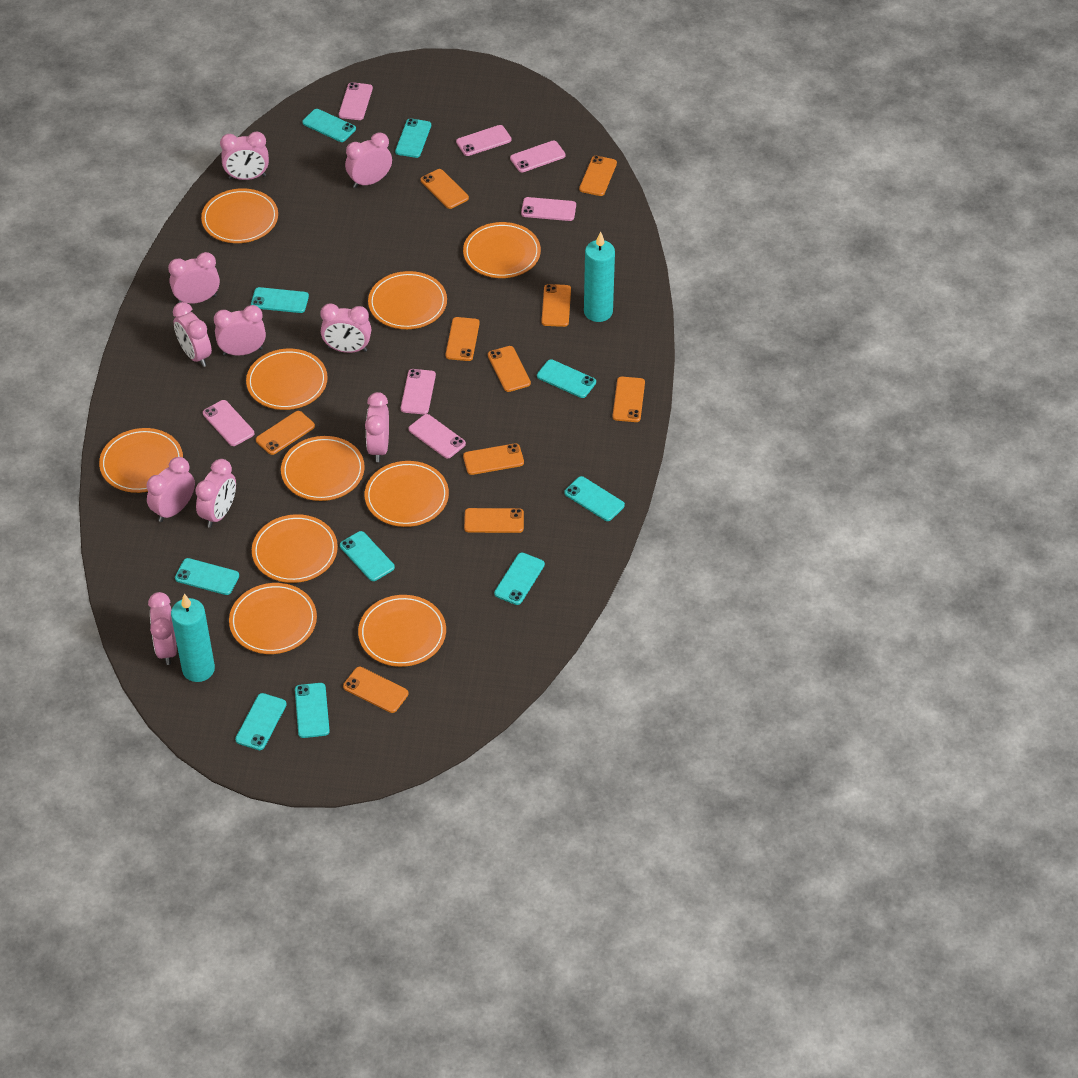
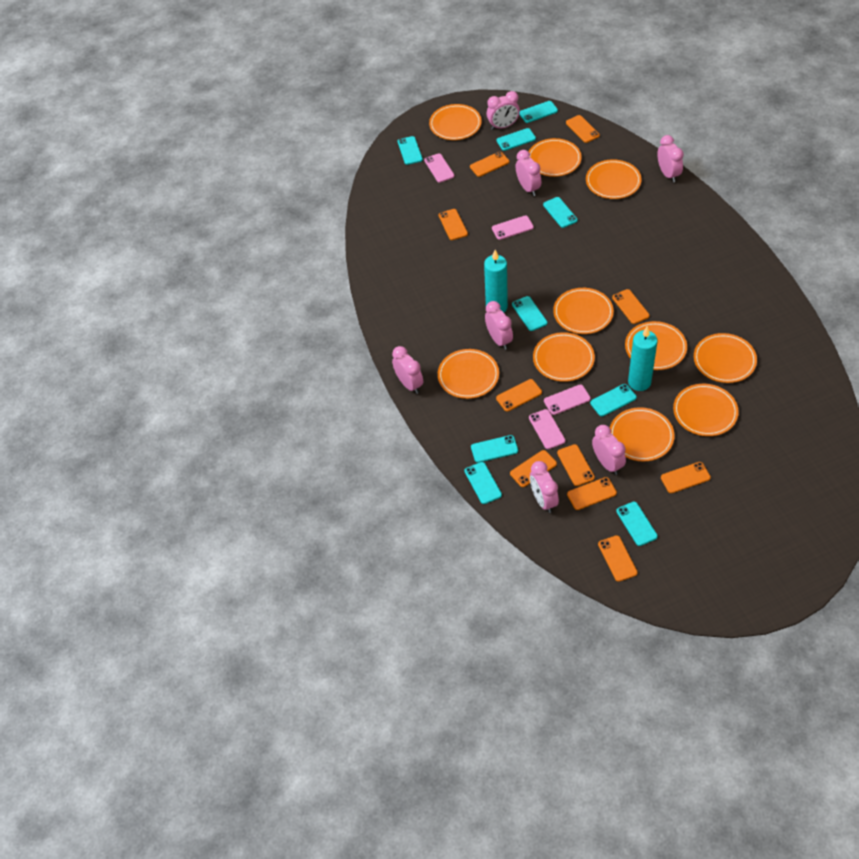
pink clock: [147,457,195,522] [148,592,177,665] [168,252,220,303] [173,302,212,367] [195,459,236,528] [214,305,266,356] [220,132,269,180] [320,303,371,353] [345,133,392,188] [365,392,389,462] = 10 -> [392,346,423,394] [485,301,513,350] [487,91,520,130] [516,150,541,196] [530,461,559,513] [592,425,626,475] [657,135,684,183] = 7
pink phone: [203,400,254,446] [339,82,373,120] [401,369,436,414] [409,414,466,459] [456,125,511,156] [510,141,566,172] [521,197,576,221] = 7 -> [424,153,454,183] [492,215,534,240] [529,409,565,449] [544,385,591,415] = 4
turquoise phone: [175,558,239,595] [235,693,287,750] [251,287,309,313] [295,683,330,738] [302,109,356,142] [340,531,395,581] [395,118,431,158] [494,553,545,605] [537,359,596,398] [564,476,625,521] = 10 -> [398,136,423,165] [464,462,502,504] [471,435,518,463] [496,128,536,151] [512,296,547,331] [519,101,558,123] [543,197,578,228] [590,384,637,416] [616,502,658,546] = 9

